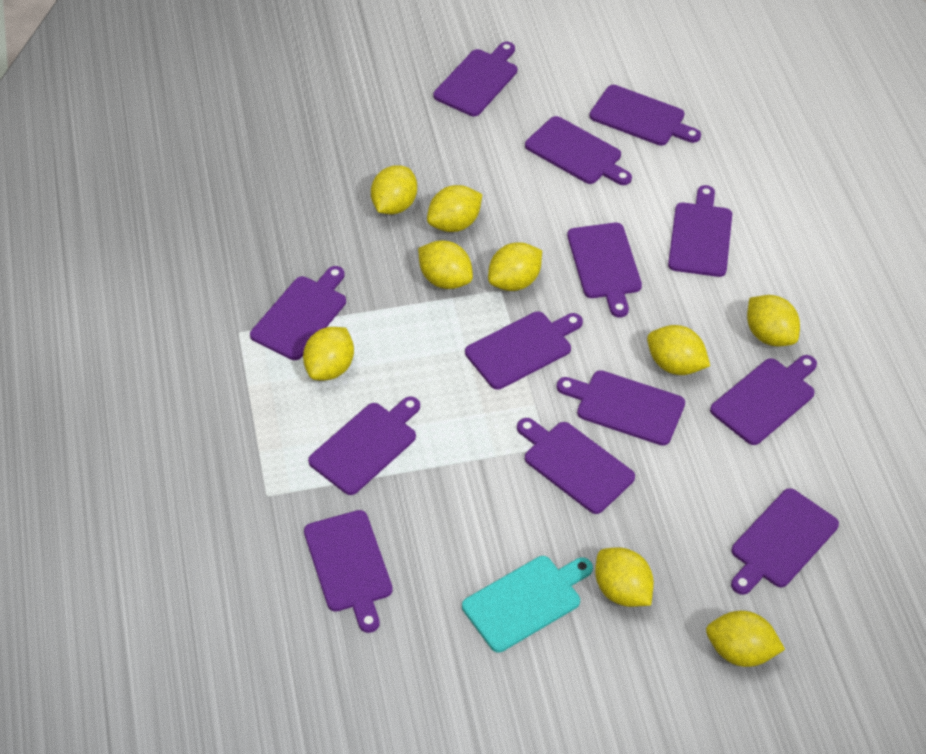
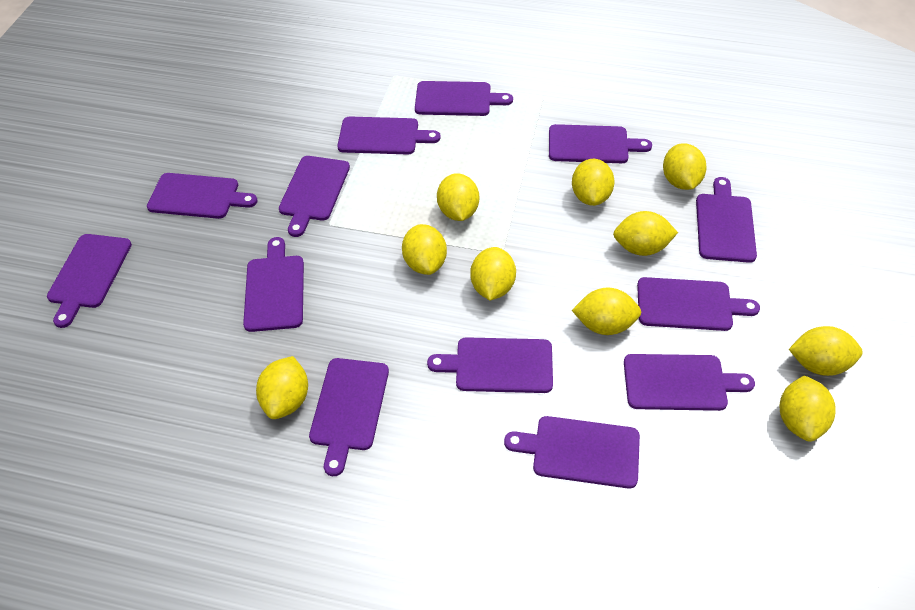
turquoise cutting board: [462,556,593,652] = 1 -> none = 0
yellow lemon: [303,327,354,381] [371,165,417,214] [418,240,473,289] [427,185,482,232] [488,242,542,291] [595,548,654,607] [647,325,710,375] [706,611,785,667] [747,295,800,347] = 9 -> [256,356,308,419] [402,224,447,275] [437,173,479,221] [470,247,516,300] [572,159,615,206] [572,287,641,335] [613,211,678,256] [663,143,707,190] [780,376,836,442] [789,326,863,376] = 10

